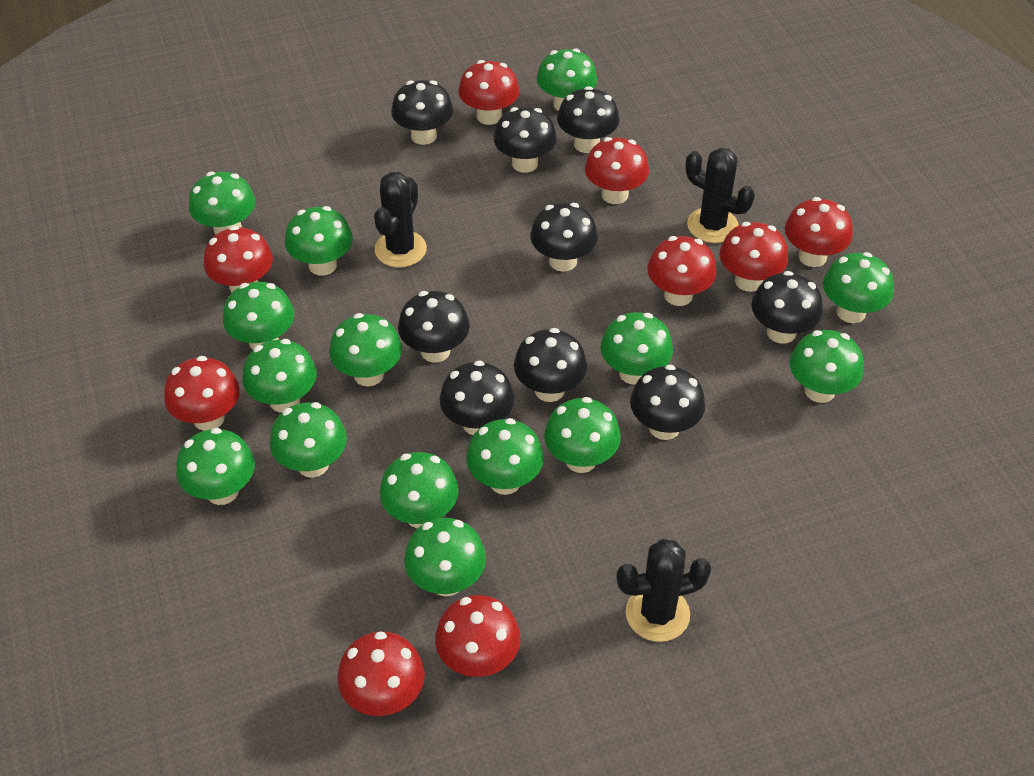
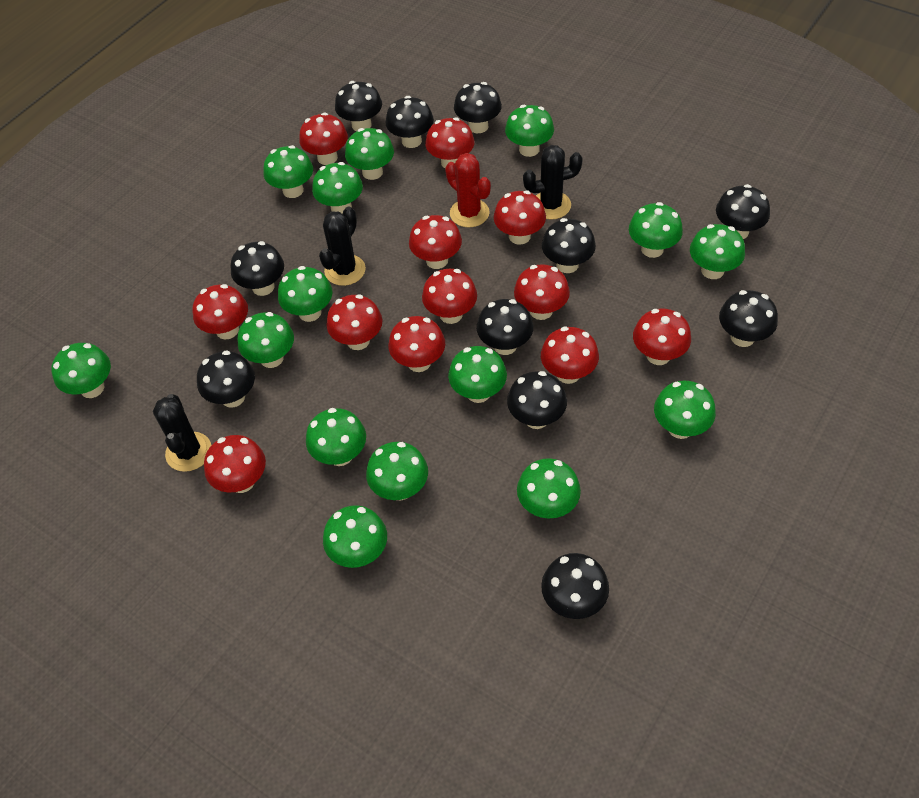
black mushroom: [391,80,453,145] [398,291,470,362] [440,360,514,435] [494,107,557,173] [514,328,587,402] [530,203,598,272] [557,86,619,153] [630,364,705,440] [751,271,823,344] = 9 -> [197,350,255,408] [230,241,284,296] [335,81,382,131] [386,96,434,148] [454,82,502,133] [477,299,533,355] [507,371,567,429] [541,553,609,619] [542,218,596,273] [716,184,770,239] [719,290,778,347] = 11
red cactus: none = 0 -> [445,153,491,227] = 1
red mushroom: [164,356,240,431] [204,226,273,293] [337,631,425,716] [435,595,520,677] [458,60,519,125] [585,137,649,204] [647,236,717,306] [720,222,788,292] [785,197,853,267] = 9 -> [193,284,248,339] [204,435,266,493] [299,113,348,165] [327,294,383,350] [388,316,445,372] [409,215,462,269] [422,269,477,324] [425,117,475,168] [494,190,546,245] [514,264,570,320] [541,327,599,384] [633,308,691,365] = 12

